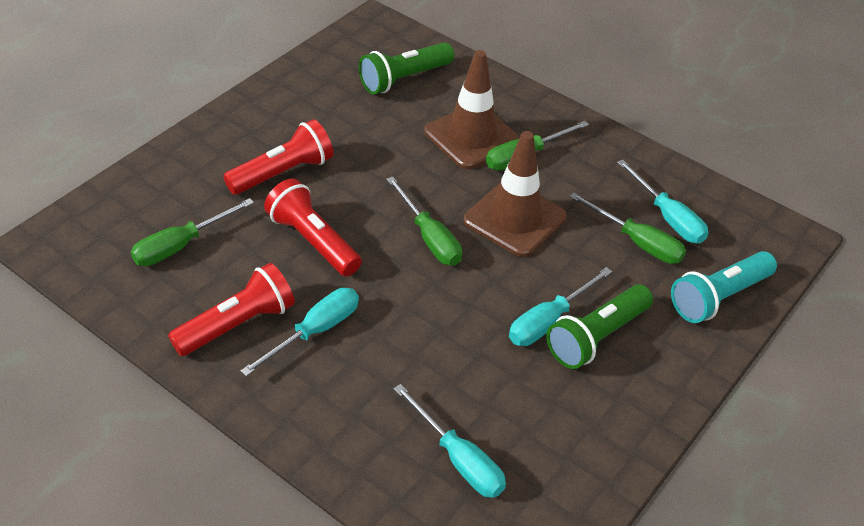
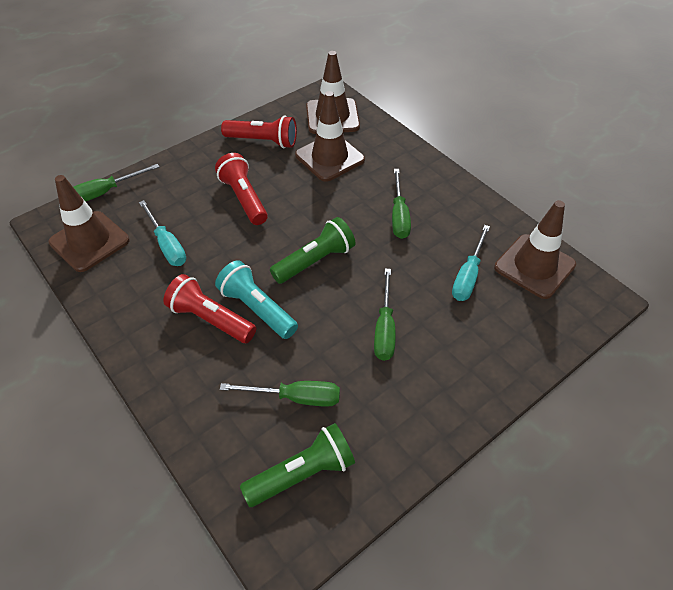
brown traffic cone: [424,50,520,169] [464,131,567,257] = 2 -> [48,175,130,272] [295,91,365,182] [306,51,360,134] [494,200,576,299] = 4
turquoise screwdriver: [240,288,359,376] [394,384,506,498] [509,267,612,346] [617,160,708,244] = 4 -> [139,200,186,266] [452,225,490,301] = 2

